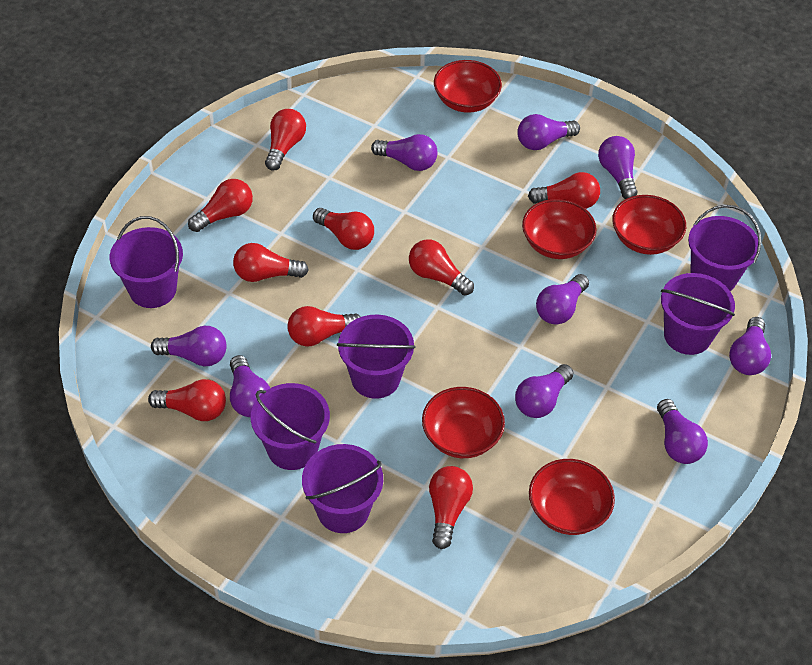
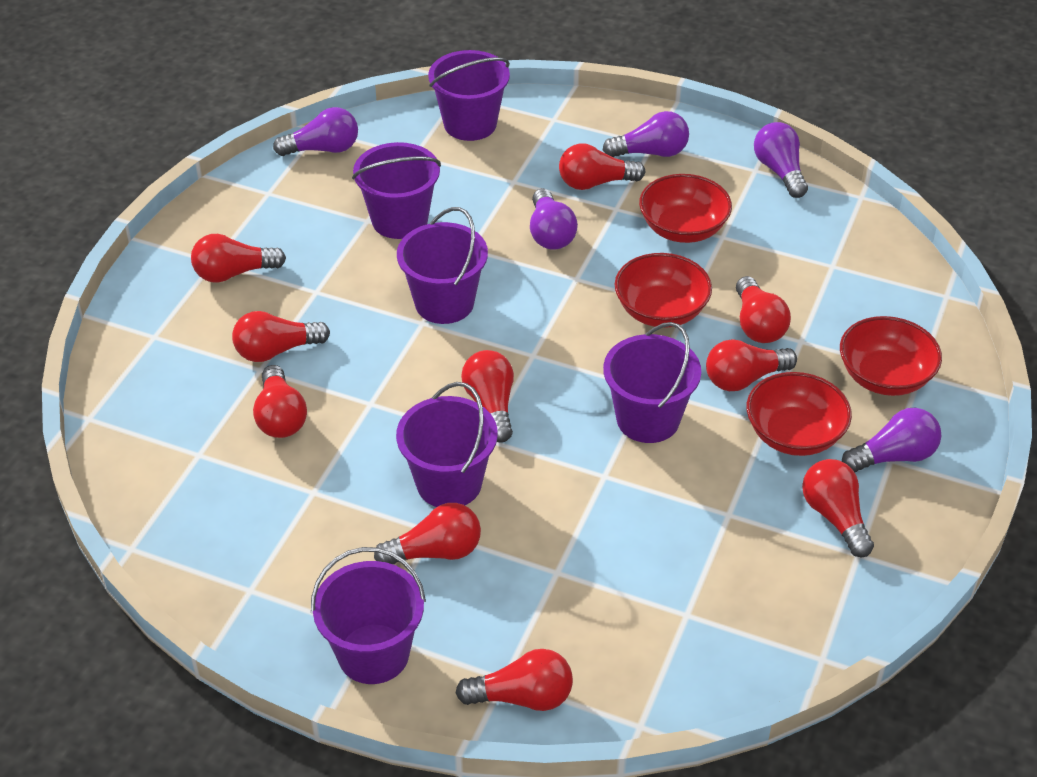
purple light bulb: [151,326,227,366] [230,355,270,417] [371,134,438,171] [515,364,574,418] [517,114,580,150] [536,274,589,325] [598,136,637,199] [657,399,708,464] [729,317,771,375] = 9 -> [273,107,358,156] [530,188,578,250] [603,111,689,157] [754,122,808,198] [842,408,941,472] = 5
red bowl: [422,387,505,458] [434,60,502,113] [522,199,597,259] [529,459,615,535] [612,195,686,255] = 5 -> [615,253,712,328] [639,174,732,243] [747,372,852,456] [840,316,942,396] = 4
red light bulb: [148,379,226,421] [188,179,253,232] [233,243,309,282] [265,109,306,171] [287,306,360,347] [313,208,374,250] [409,239,474,296] [429,466,473,549] [528,172,600,209] = 9 -> [191,234,286,283] [232,311,330,362] [253,365,307,438] [374,503,481,564] [456,649,573,711] [461,350,514,443] [559,143,645,190] [706,339,797,391] [736,276,791,343] [802,459,874,557] = 10

